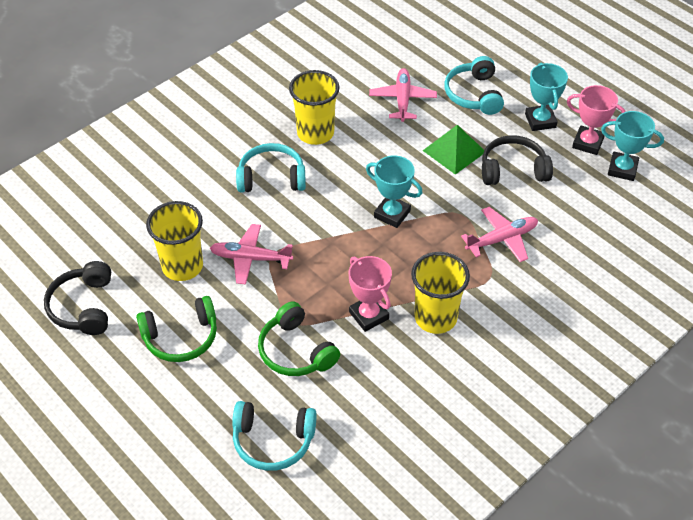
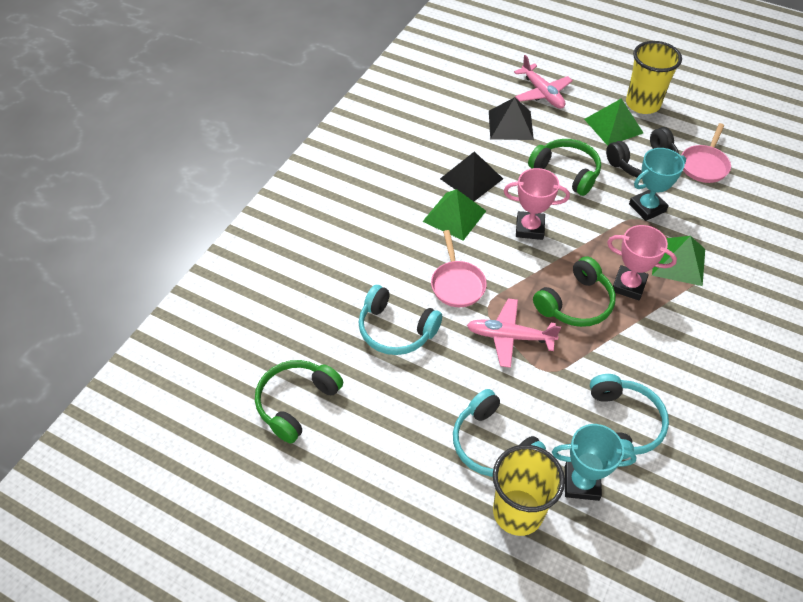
black headphones: [44,261,111,335] [482,135,553,185] = 2 -> [606,127,679,177] = 1
black pyramid: none = 0 -> [440,151,503,201] [489,97,534,140] = 2
green headphones: [136,296,217,362] [258,301,340,376] = 2 -> [255,360,343,444] [528,139,601,196] [533,256,616,327] = 3
green pyramid: [423,125,484,175] = 1 -> [422,189,486,241] [584,98,643,146] [652,236,705,286] = 3
pink pan: none = 0 -> [431,230,487,307] [681,123,731,183] = 2
pink plane: [210,224,293,285] [369,68,437,122] [461,207,538,262] = 3 -> [467,298,561,368] [514,55,573,109] = 2
turquoise trophy: [366,156,423,228] [525,62,568,131] [601,111,664,181] = 3 -> [552,424,637,501] [629,148,686,221] = 2
yellow cup: [146,201,203,281] [289,70,340,145] [411,252,470,334] = 3 -> [493,445,565,536] [626,41,682,114] = 2

